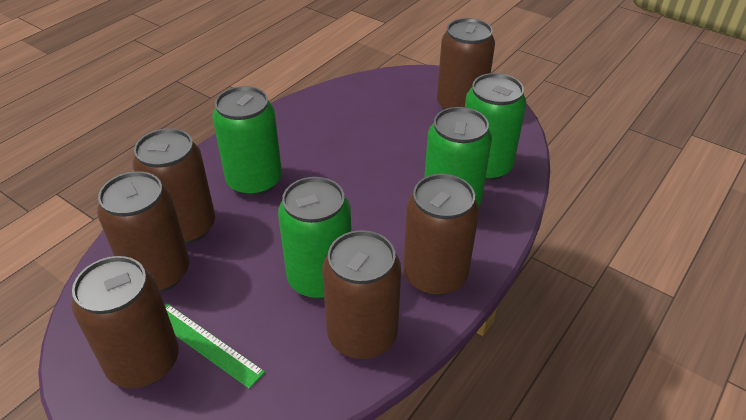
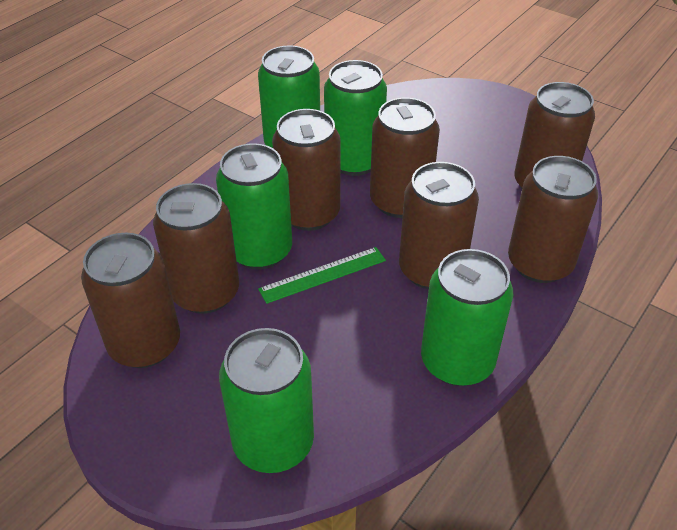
brown can: [72,256,179,388] [97,171,189,292] [133,128,215,244] [322,230,401,359] [403,174,479,296] [437,18,495,110] = 6 -> [81,233,180,368] [153,183,239,314] [272,109,341,231] [370,98,440,218] [399,162,479,289] [508,156,598,283] [514,82,595,189] = 7
green can: [212,86,282,196] [278,177,351,299] [424,107,492,206] [465,73,526,181] = 4 -> [216,143,292,270] [219,328,314,473] [258,46,320,148] [324,60,387,176] [421,249,513,386] = 5

